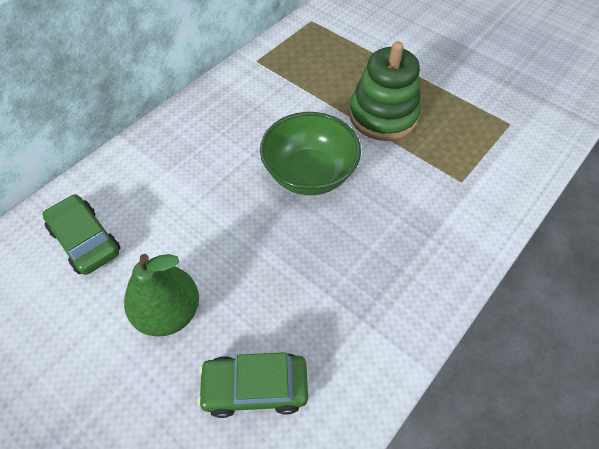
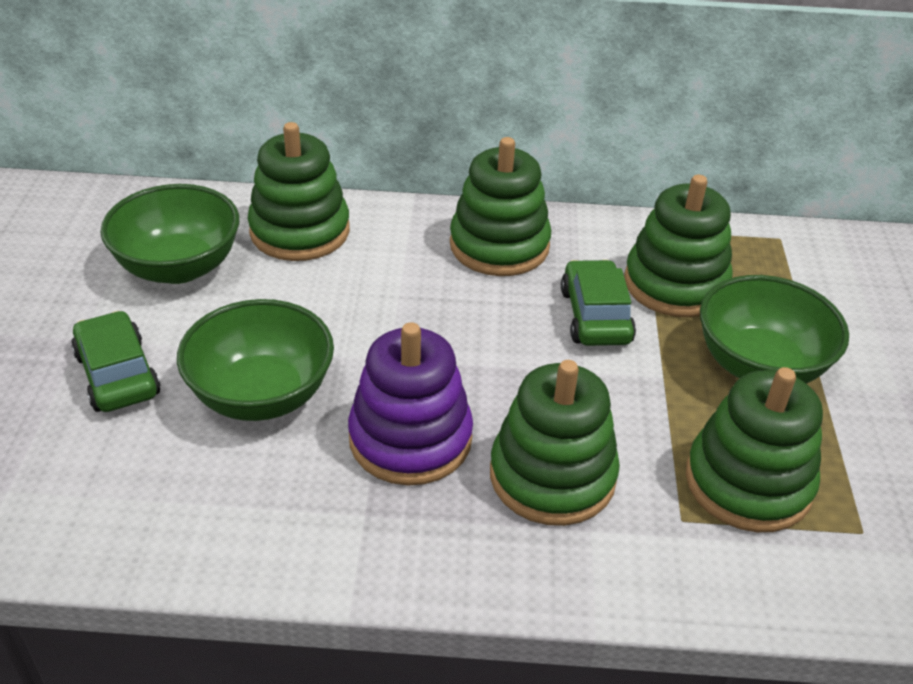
green bowl: [260,112,361,195] = 1 -> [100,184,239,284] [177,299,334,421] [700,275,849,384] = 3
green pear: [124,254,199,336] = 1 -> none = 0
green stacking toy: [349,41,421,141] = 1 -> [248,122,350,261] [450,137,551,276] [490,360,620,526] [624,175,733,317] [686,367,823,532] = 5
purple stacking toy: none = 0 -> [348,322,473,486] = 1

